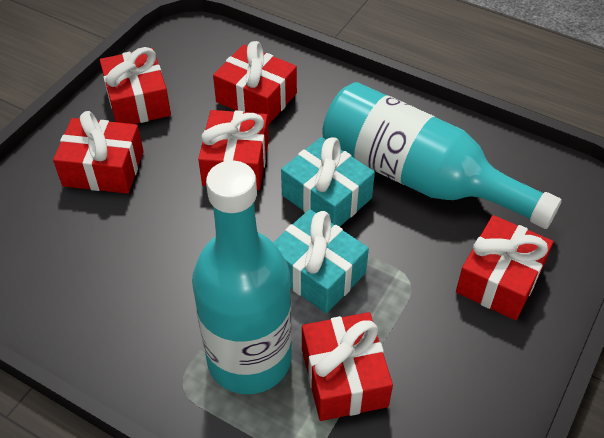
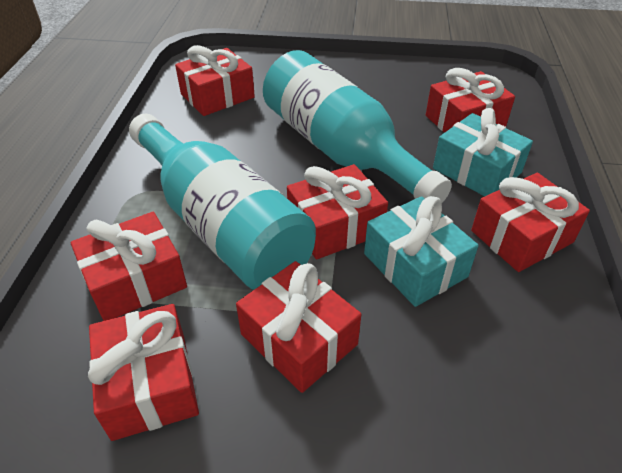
red gift: [53,111,144,194] [100,47,171,124] [198,110,269,190] [213,41,297,125] [302,312,393,421] [456,215,553,320] = 6 -> [71,212,187,321] [88,304,199,441] [175,45,255,116] [236,261,361,393] [287,164,388,259] [426,68,515,133] [471,173,590,272] = 7

